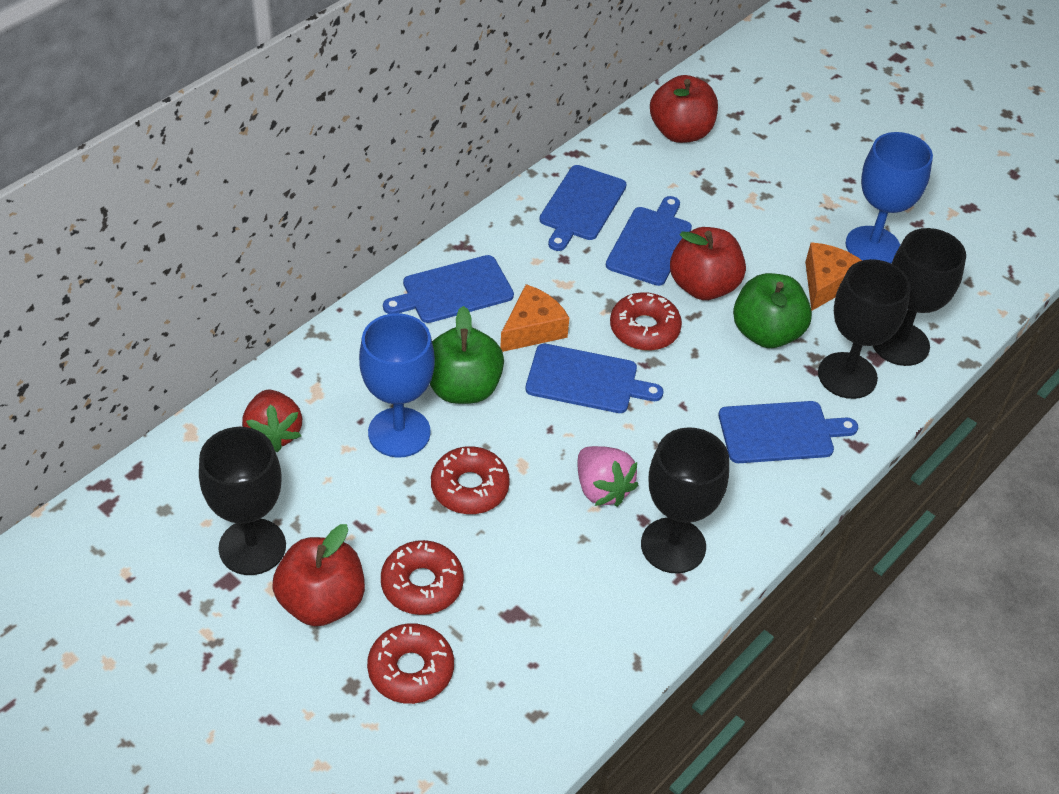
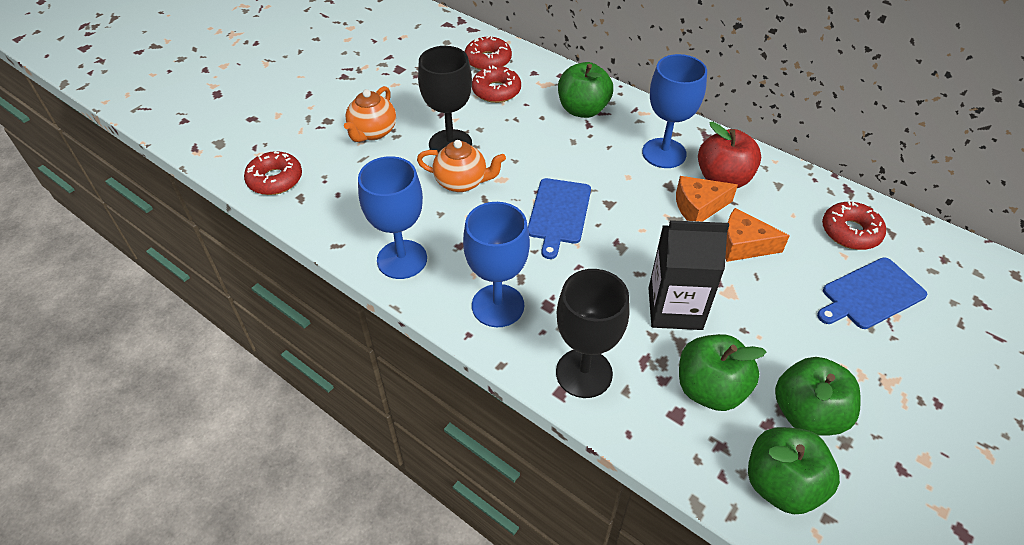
black carton: none = 0 -> [649,220,729,330] = 1
black goblet: [199,427,286,575] [641,427,729,574] [818,259,911,399] [873,228,966,366] = 4 -> [418,46,472,152] [556,269,630,398] = 2
blue cutting board: [383,255,514,323] [525,344,663,413] [539,165,627,251] [606,196,692,286] [719,401,858,463] = 5 -> [528,178,591,259] [817,257,927,329] = 2
blue goblet: [359,313,435,458] [846,132,933,263] = 2 -> [358,156,427,279] [463,202,530,327] [642,54,707,168] = 3
green apple: [430,306,504,404] [733,273,812,348] = 2 -> [558,62,613,118] [679,334,766,411] [748,427,840,514] [775,357,861,436] = 4
orange teapot: none = 0 -> [344,86,396,142] [417,140,506,192] = 2
pink strawberry: [578,446,638,507] = 1 -> none = 0
red apple: [272,524,365,626] [650,75,718,143] [670,227,746,300] = 3 -> [698,122,761,188] = 1
red strawberry: [242,390,302,452] = 1 -> none = 0

